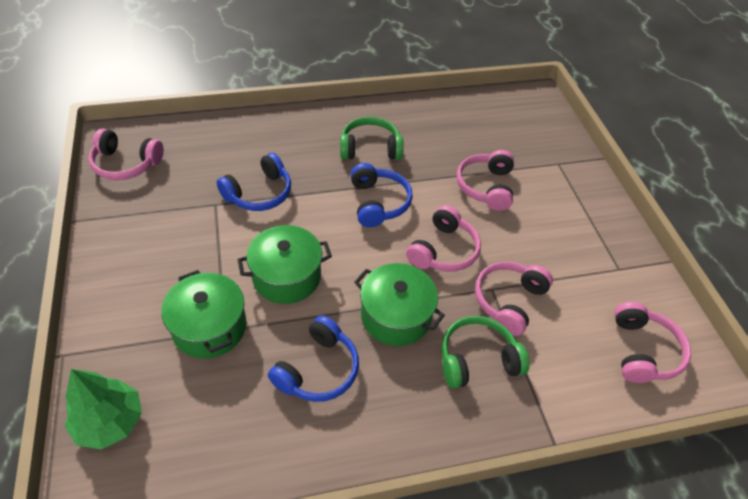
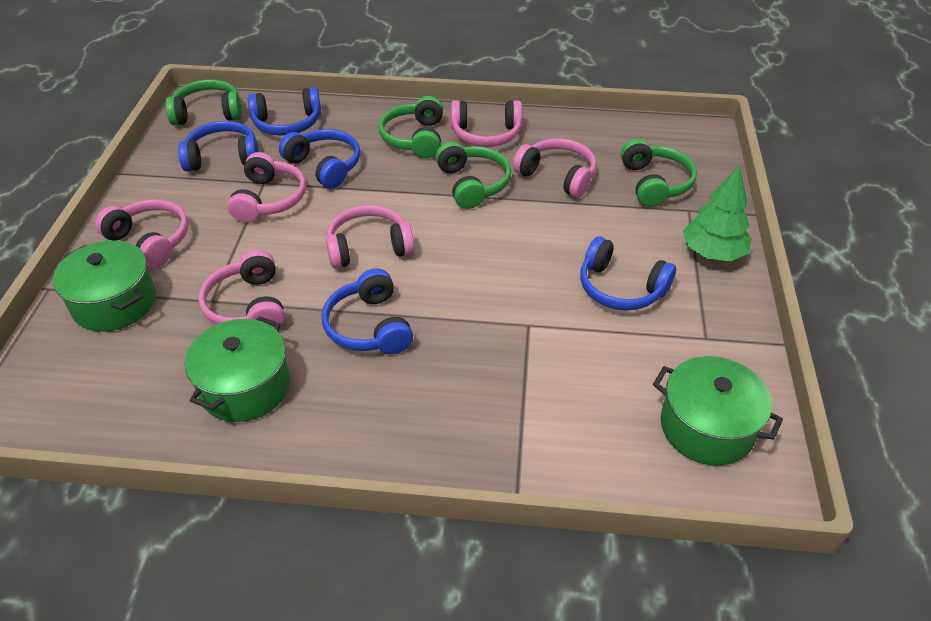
blue headphones: [217,153,291,211] [268,315,359,402] [350,163,413,227] = 3 -> [178,121,259,172] [248,87,321,135] [279,129,360,189] [322,268,413,354] [580,237,676,311] = 5
green headphones: [340,117,404,160] [441,316,530,389] = 2 -> [165,79,242,126] [379,96,443,158] [435,141,511,209] [621,139,697,207] = 4
pink headphones: [88,128,164,180] [406,205,481,272] [456,150,514,211] [475,262,553,336] [615,302,691,383] = 5 -> [95,199,188,268] [198,250,285,328] [227,152,306,222] [326,205,414,269] [451,100,522,147] [513,138,596,198] = 6

